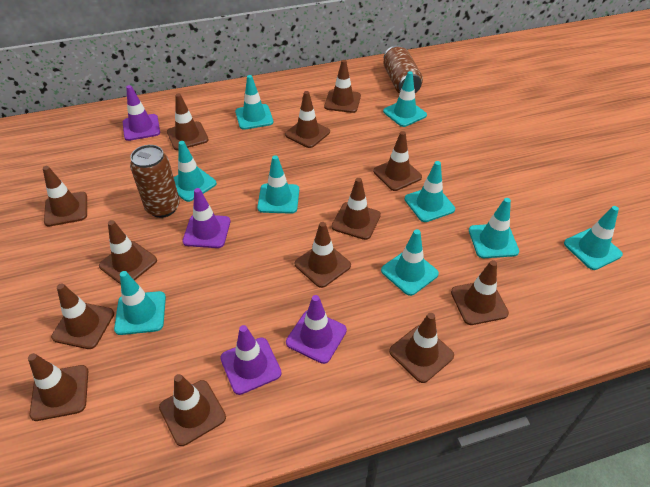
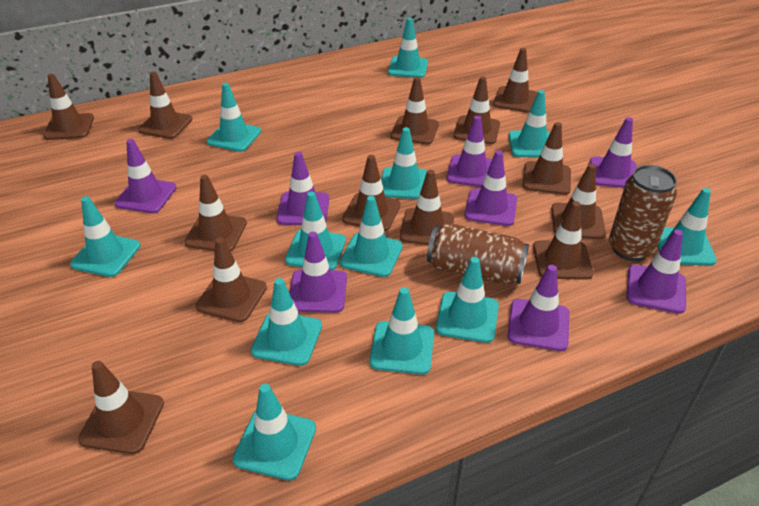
purple traffic cone: [123,85,160,141] [182,188,230,248] [220,325,282,395] [286,295,347,364] = 4 -> [115,139,177,213] [277,152,329,225] [289,232,347,313] [446,116,492,187] [465,150,517,226] [508,265,569,351] [589,117,637,188] [626,229,686,314] = 8
turquoise traffic cone: [114,271,166,335] [174,141,217,202] [235,75,273,130] [257,155,299,214] [381,229,439,296] [383,71,427,127] [405,161,455,222] [469,198,519,258] [564,206,623,270] = 9 -> [70,196,141,277] [207,83,261,152] [233,384,316,481] [251,278,322,366] [285,191,346,270] [340,196,403,277] [369,287,434,375] [381,127,427,199] [388,18,428,78] [436,257,499,343] [509,90,550,158] [657,188,717,266] = 12

